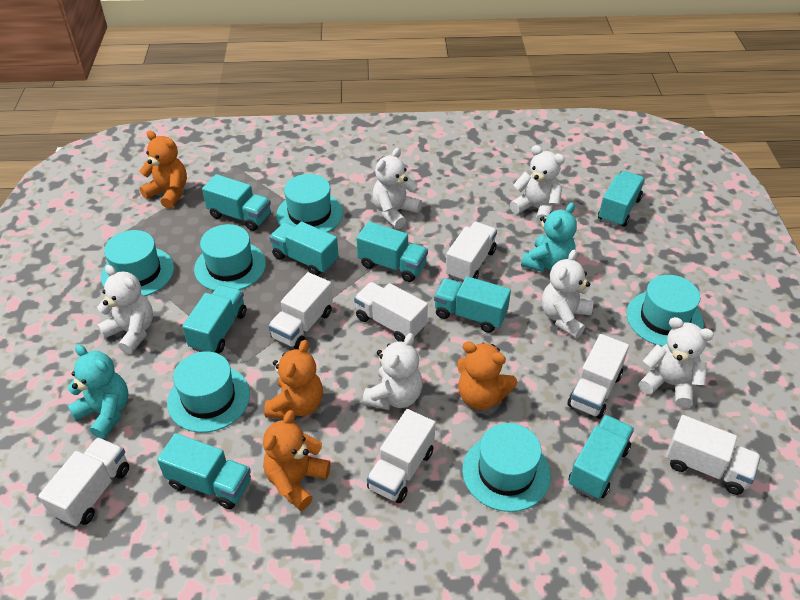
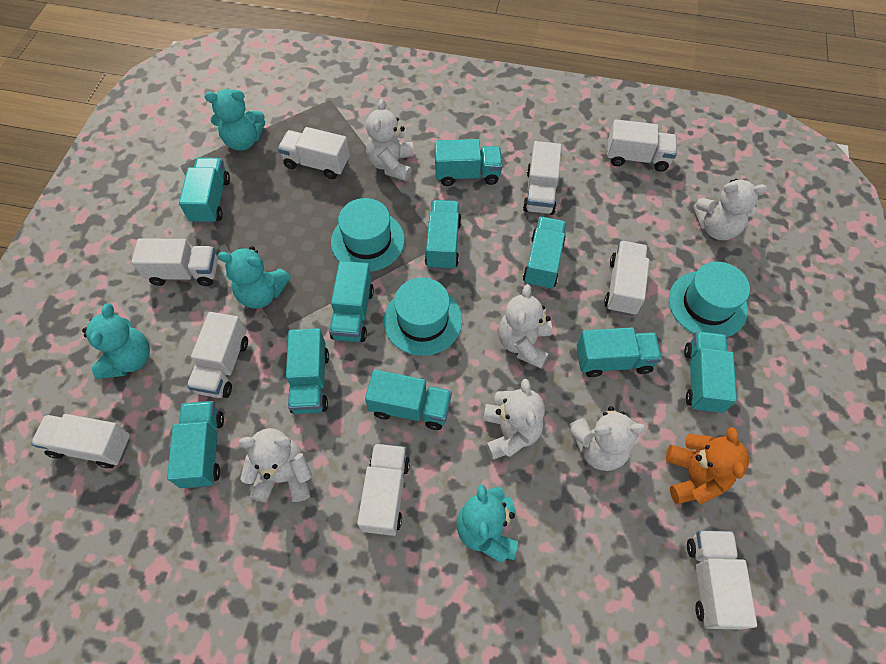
orange teddy bear: [139,130,187,209] [263,410,331,511] [264,340,323,419] [457,341,517,410] = 4 -> [666,427,749,504] = 1
turquoise hat: [101,230,174,296] [167,351,250,433] [194,224,266,291] [276,174,343,232] [462,423,551,512] [626,275,704,347] = 6 -> [331,198,405,272] [384,278,462,356] [669,262,750,338] = 3
turquoise teddy bear: [67,344,128,439] [521,203,577,272] = 2 -> [82,303,150,379] [205,89,265,151] [218,246,291,309] [457,485,518,562] = 4
turquoise truck: [157,433,251,509] [182,285,246,353] [202,174,271,231] [269,221,339,276] [357,222,428,282] [434,276,511,333] [569,415,634,499] [598,171,645,227] = 8 -> [167,401,224,488] [179,157,230,224] [286,328,329,414] [329,261,374,342] [365,370,452,430] [425,200,462,270] [435,139,503,186] [523,217,566,290] [577,327,662,377] [684,331,737,413] = 10
white truck: [38,437,129,527] [268,272,333,349] [354,282,428,342] [367,409,436,503] [445,222,497,282] [567,334,629,419] [666,415,761,495] = 7 -> [31,414,130,468] [132,238,218,286] [187,312,248,398] [278,127,350,179] [357,443,410,536] [523,141,561,215] [604,241,649,316] [607,119,677,172] [687,530,757,630] = 9

